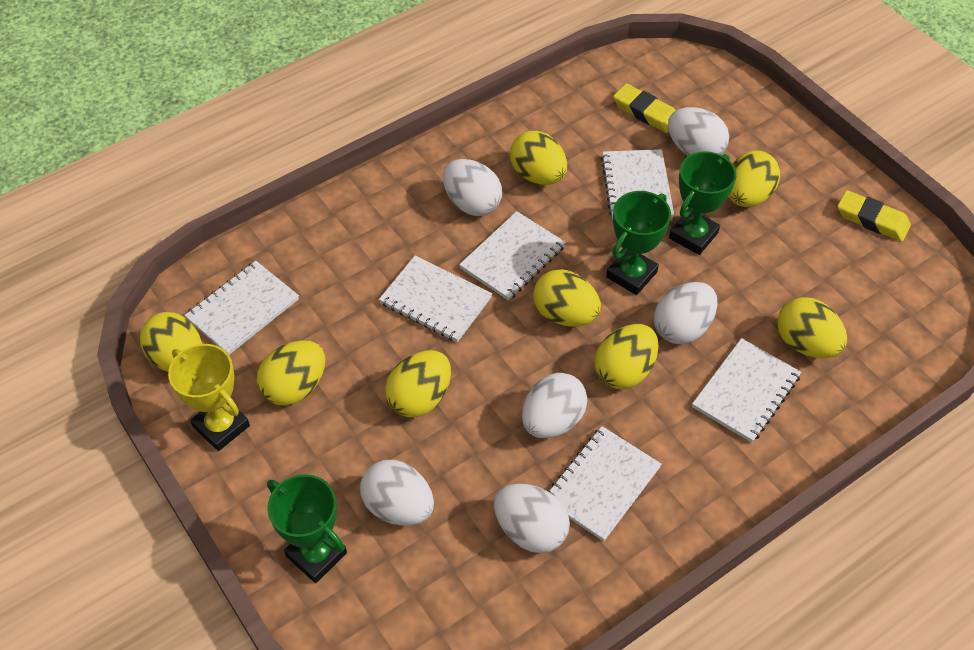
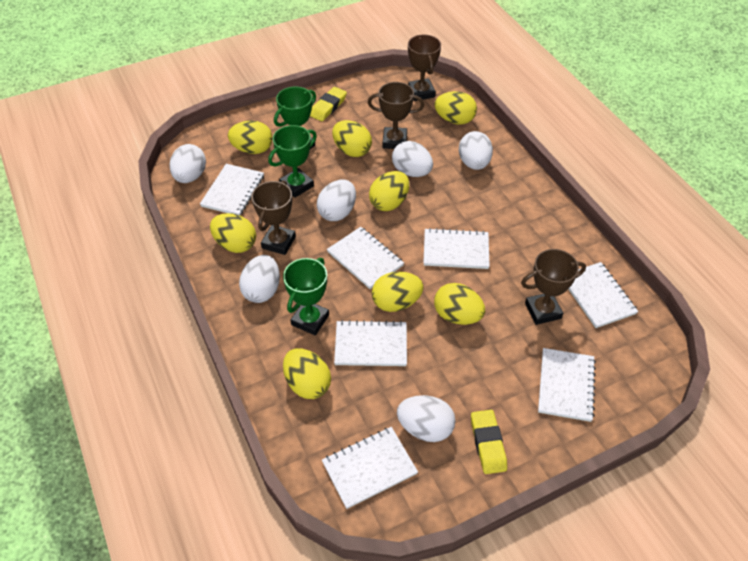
brown trophy: none = 0 -> [251,181,296,255] [368,82,424,149] [408,35,441,101] [521,249,586,325] = 4
white notebook: [184,261,299,355] [379,256,492,342] [459,211,566,301] [549,426,662,541] [601,149,674,220] [692,338,801,443] = 6 -> [200,164,264,215] [322,427,418,509] [327,227,404,289] [334,320,407,366] [423,228,490,269] [538,348,596,422] [568,262,638,328] = 7
yellow trophy: [168,344,250,451] = 1 -> none = 0

